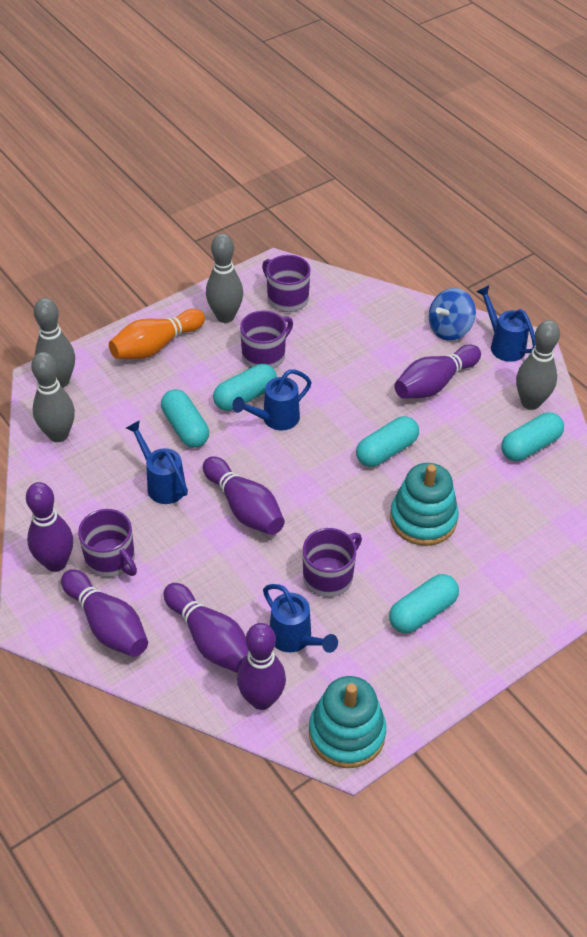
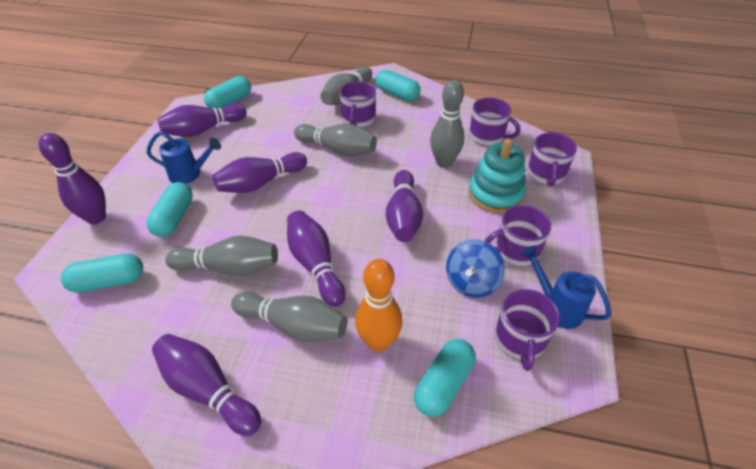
blue watering can: [126,420,188,504] [232,369,312,430] [263,584,338,653] [476,285,535,362] = 4 -> [147,131,221,184] [521,246,611,329] = 2
grey bowling pin: [31,352,75,442] [34,298,75,388] [206,233,243,323] [516,320,560,410] = 4 -> [165,235,278,276] [231,292,347,342] [294,123,377,156] [320,66,372,105] [430,80,464,168] = 5
purple mug: [78,509,137,577] [240,310,293,368] [262,255,310,312] [303,528,362,597] = 4 -> [340,81,376,128] [469,97,520,146] [485,205,551,266] [495,289,560,371] [527,132,577,187] = 5
turquoise stacking toy: [309,676,386,768] [390,463,459,546] = 2 -> [468,139,526,213] = 1

